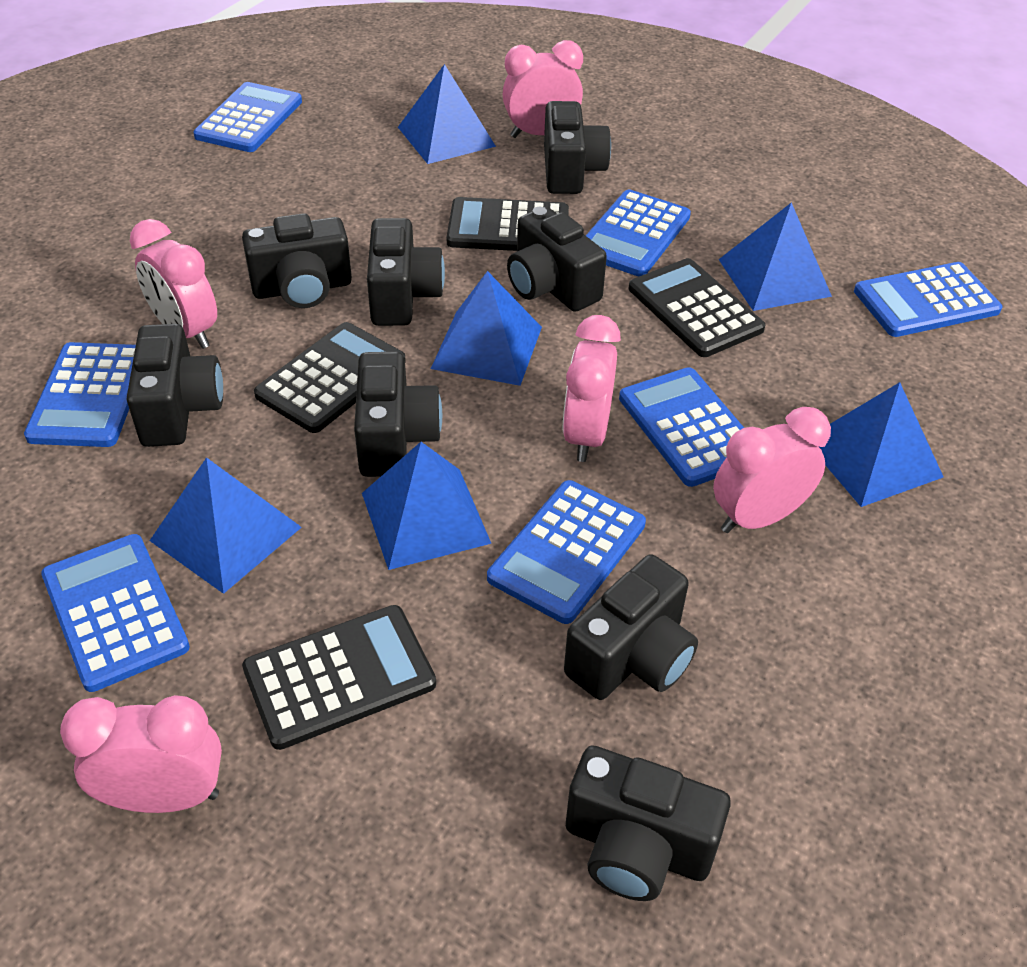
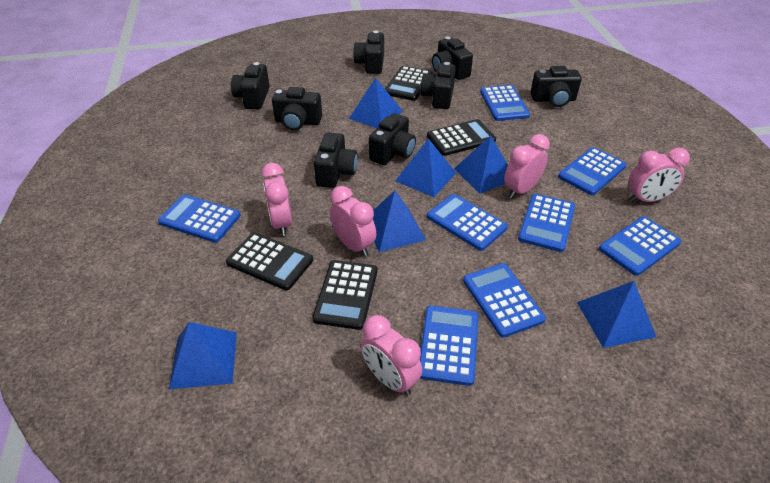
blue calculator: [24,342,136,447] [41,534,190,692] [193,82,302,152] [487,480,646,624] [586,190,691,276] [619,367,744,487] [854,262,1002,337] = 7 -> [158,194,241,243] [420,306,478,386] [427,194,508,251] [463,263,546,338] [480,85,530,121] [518,194,575,252] [558,147,627,195] [599,216,681,276] = 8

